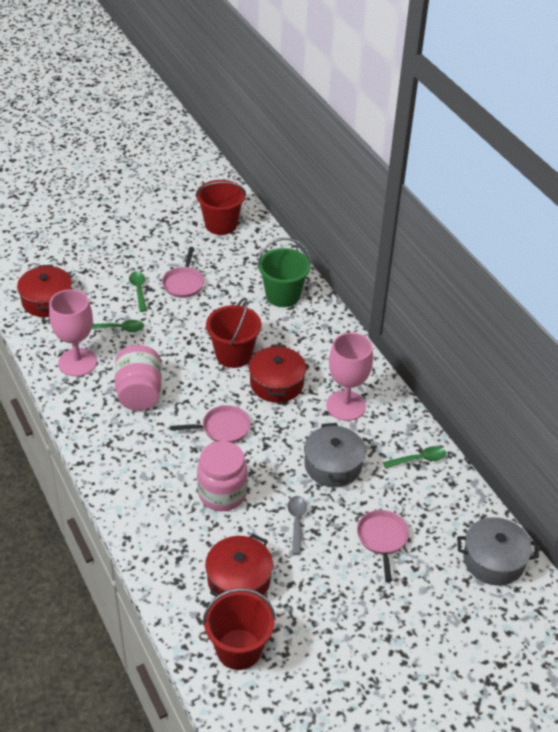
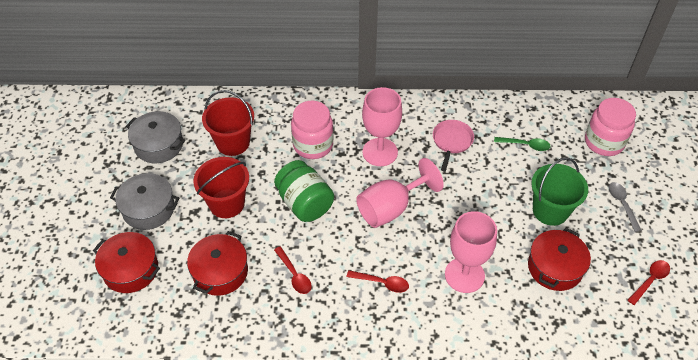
green jar: none = 0 -> [274,160,334,222] = 1
green spoon: [92,320,144,332] [129,271,147,312] [383,446,446,468] = 3 -> [494,137,551,151] = 1
pink goblet: [49,289,97,377] [326,333,373,421] = 2 -> [356,158,444,228] [362,87,402,166] [445,211,497,293] = 3
pink pan: [162,247,204,298] [171,405,251,443] [357,510,409,582] = 3 -> [433,120,474,171] = 1
red bucket: [195,180,246,235] [203,588,276,670] [206,298,261,368] = 3 -> [193,157,249,218] [202,90,254,156] = 2
red spoon: none = 0 -> [274,246,312,294] [347,270,409,293] [628,260,670,305] = 3

